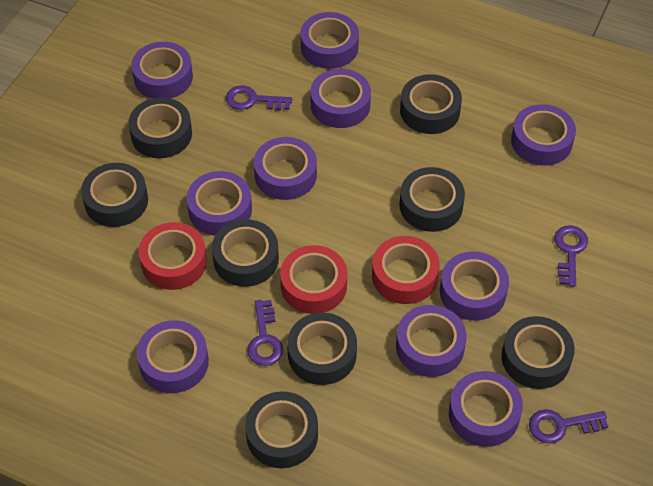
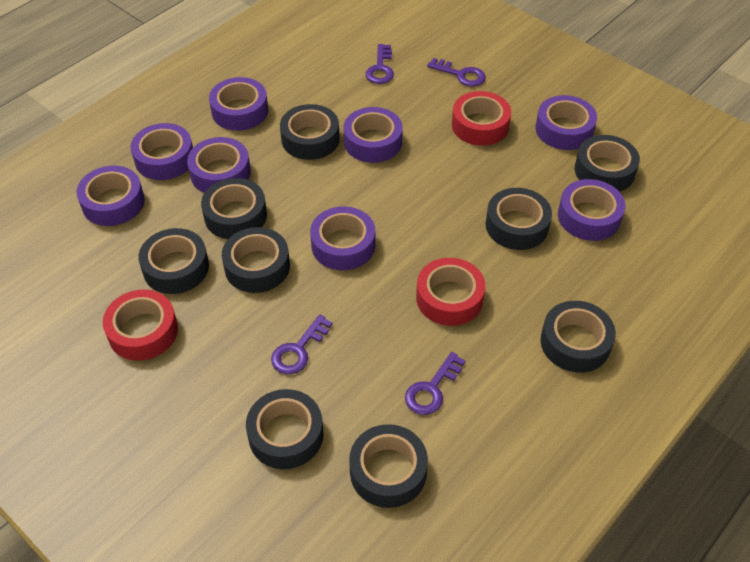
black tape: [81,163,148,227] [129,97,192,158] [212,219,279,287] [245,391,318,468] [287,313,357,385] [399,167,465,232] [400,74,462,134] [502,316,575,389] = 8 -> [139,228,209,294] [201,178,267,239] [222,227,290,293] [246,389,323,469] [280,104,340,160] [349,424,428,508] [485,188,552,250] [540,301,616,373] [575,135,640,192] = 9
purple tape: [131,42,193,99] [136,320,209,393] [187,171,252,236] [254,137,317,200] [301,12,359,69] [310,69,371,128] [396,305,467,377] [440,252,509,321] [449,371,523,447] [511,104,576,166] = 10 -> [77,166,145,226] [131,123,193,180] [187,137,251,193] [209,77,268,131] [310,206,375,270] [344,107,403,163] [536,95,597,150] [558,179,625,241] = 8

